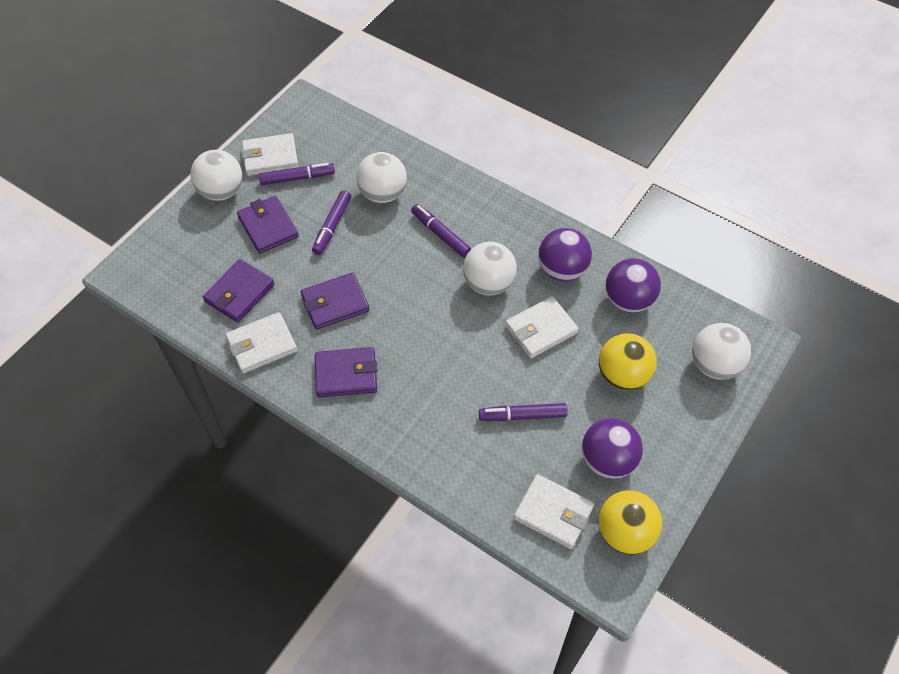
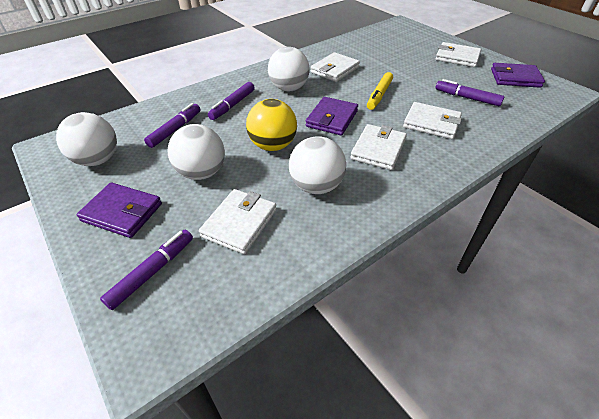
purple ball: [538,228,592,281] [582,418,643,479] [606,258,661,313] = 3 -> none = 0
purple wallet: [203,259,275,322] [237,196,299,254] [301,272,369,329] [315,347,378,398] = 4 -> [76,182,162,238] [306,97,358,136] [491,63,545,88] = 3
white wallet: [225,312,297,374] [241,133,298,176] [505,296,579,359] [513,474,594,549] = 4 -> [199,189,277,254] [311,52,360,82] [350,124,407,170] [403,102,462,139] [435,42,481,67] = 5
yellow ball: [598,490,662,555] [599,333,657,391] = 2 -> [246,99,297,151] = 1
yellow marker: none = 0 -> [367,72,393,110] = 1

